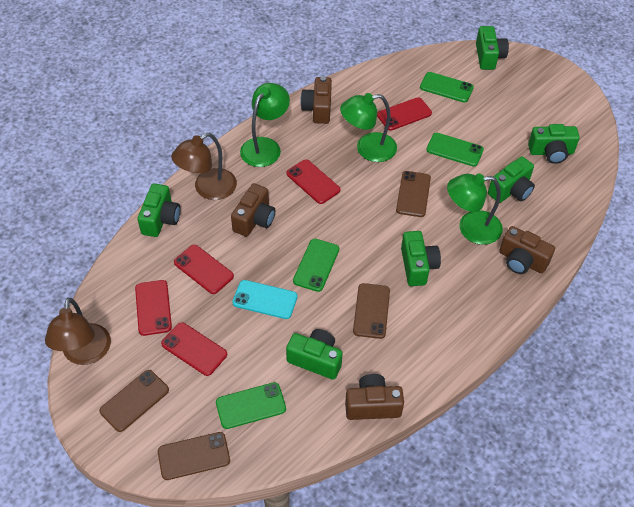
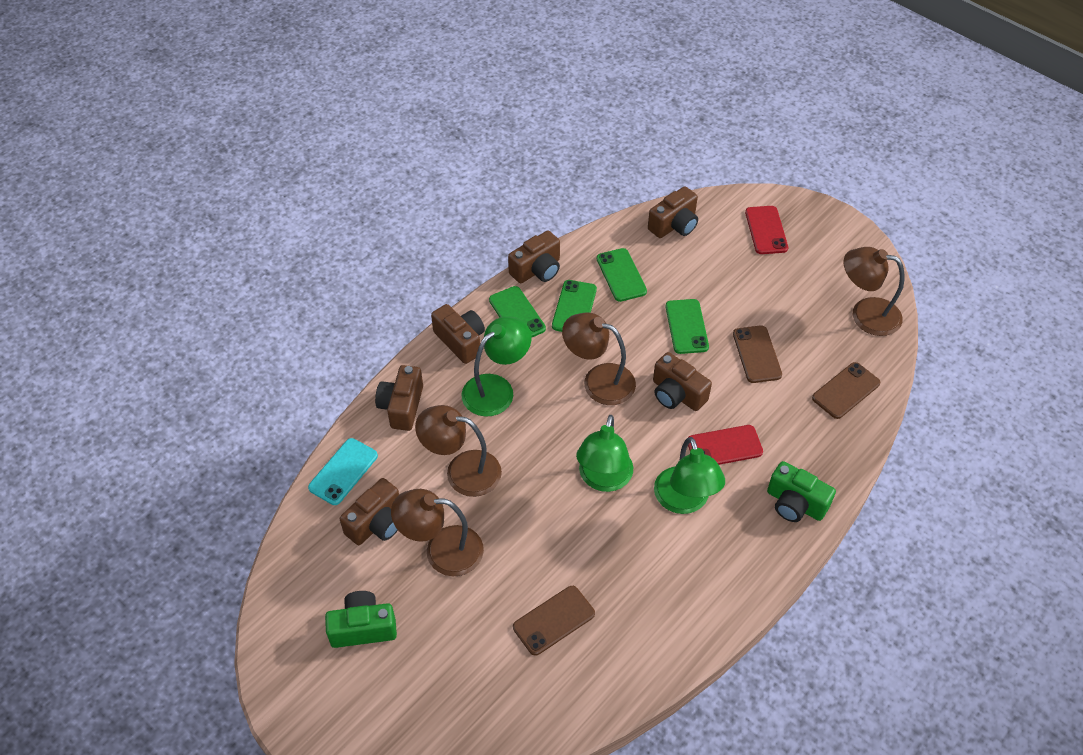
brown camera: [231,183,275,236] [300,76,332,124] [345,374,404,420] [499,226,555,274] = 4 -> [340,478,399,545] [375,365,423,431] [431,304,485,364] [508,230,560,283] [648,186,698,238] [653,352,712,411] = 6
brown lamp: [45,298,111,365] [171,133,237,200] = 2 -> [391,489,484,576] [415,405,502,497] [562,312,636,405] [843,247,905,336] = 4
brown phone: [99,370,169,432] [158,432,230,480] [353,283,390,339] [396,171,431,217] = 4 -> [513,586,595,656] [733,325,782,383] [812,362,880,419] = 3
green camera: [137,183,180,237] [286,329,343,380] [401,231,441,286] [476,26,509,70] [488,156,535,203] [528,124,580,164] = 6 -> [325,591,397,648] [767,461,836,522] = 2
red phone: [135,280,172,336] [161,322,227,376] [174,245,234,294] [287,159,341,204] [377,97,432,131] = 5 -> [688,425,763,465] [745,206,788,254] = 2

